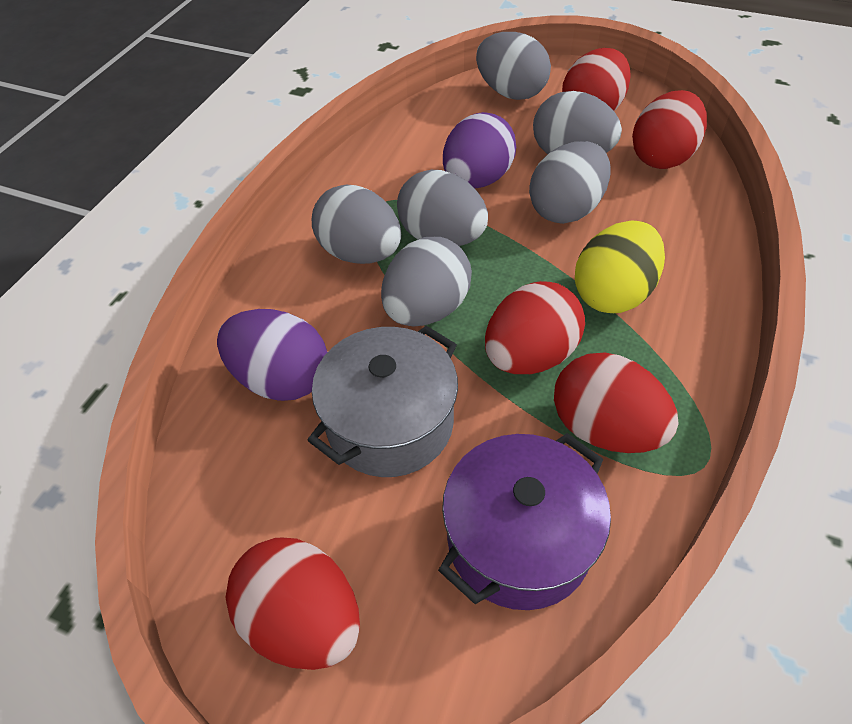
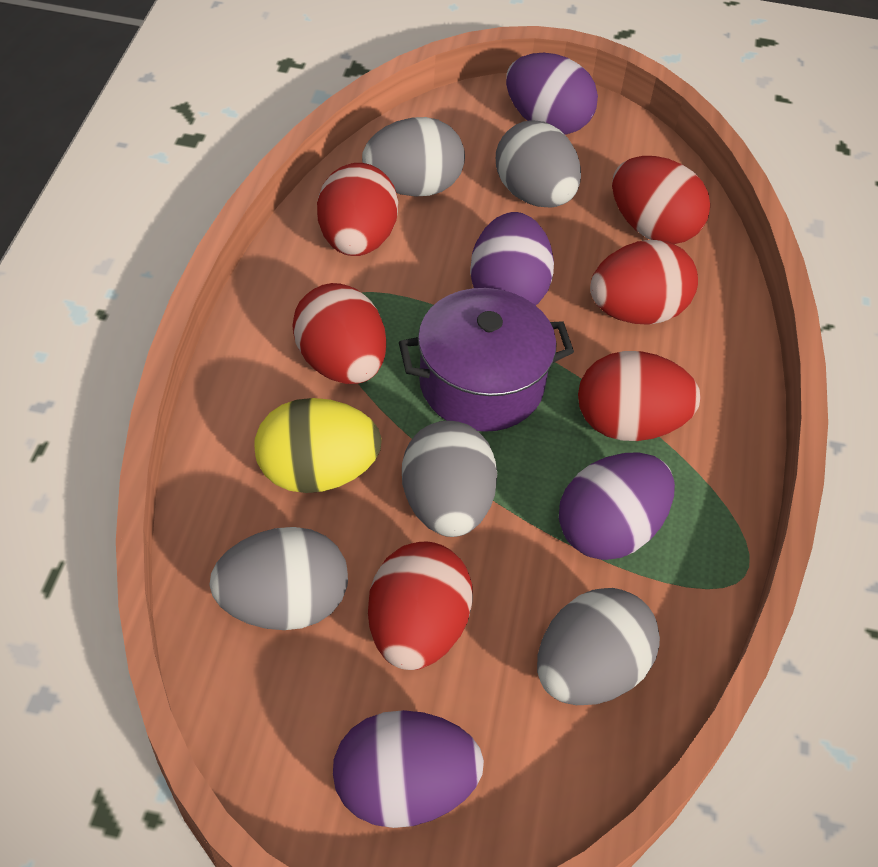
grey egg: [312,185,401,264] [381,237,472,326] [397,170,488,246] [476,32,551,100] [529,141,611,224] [533,91,622,154] = 6 -> [209,527,348,630] [362,117,465,196] [402,420,497,537] [496,120,581,208] [537,588,660,705] = 5
grey pot: [307,326,458,477] = 1 -> none = 0
purple egg: [217,309,327,401] [443,112,516,188] = 2 -> [333,710,484,828] [470,212,554,306] [506,53,598,134] [559,452,675,560] = 4
red egg: [225,538,360,670] [485,281,585,374] [554,353,679,453] [562,48,631,111] [632,90,707,169] = 5 -> [292,283,386,384] [317,163,398,256] [368,541,473,670] [578,351,701,441] [590,240,698,325] [612,156,710,244] = 6

